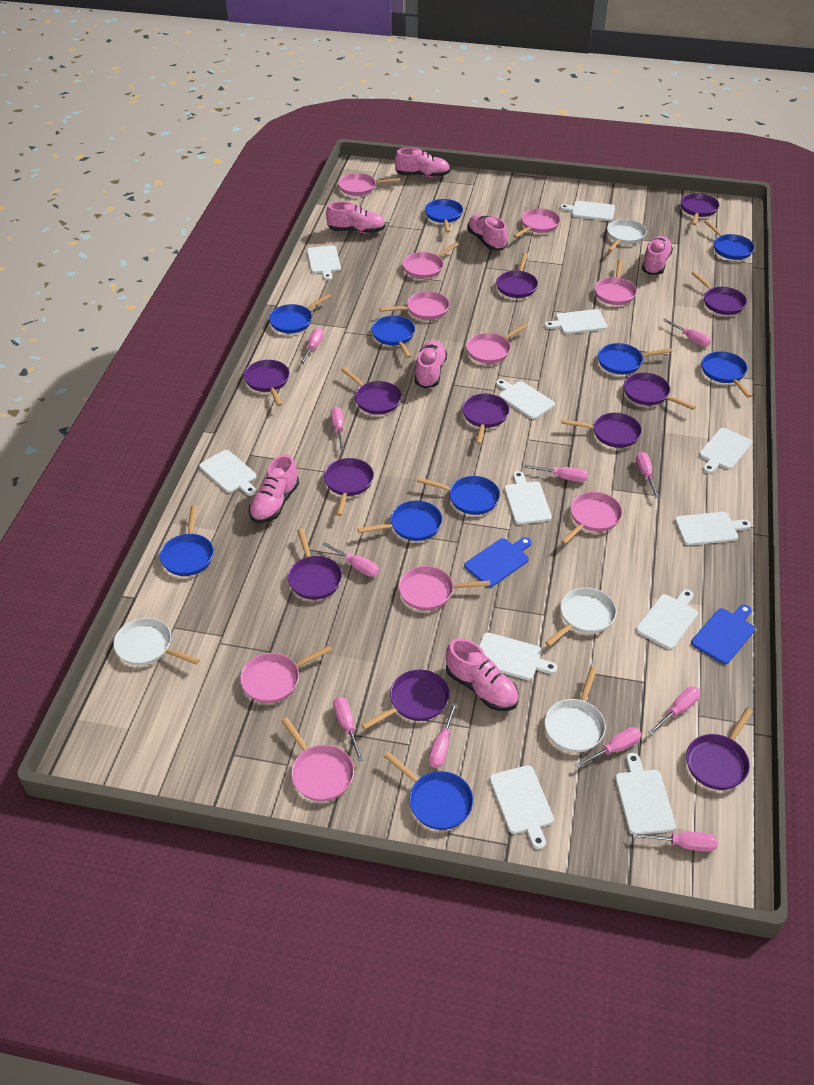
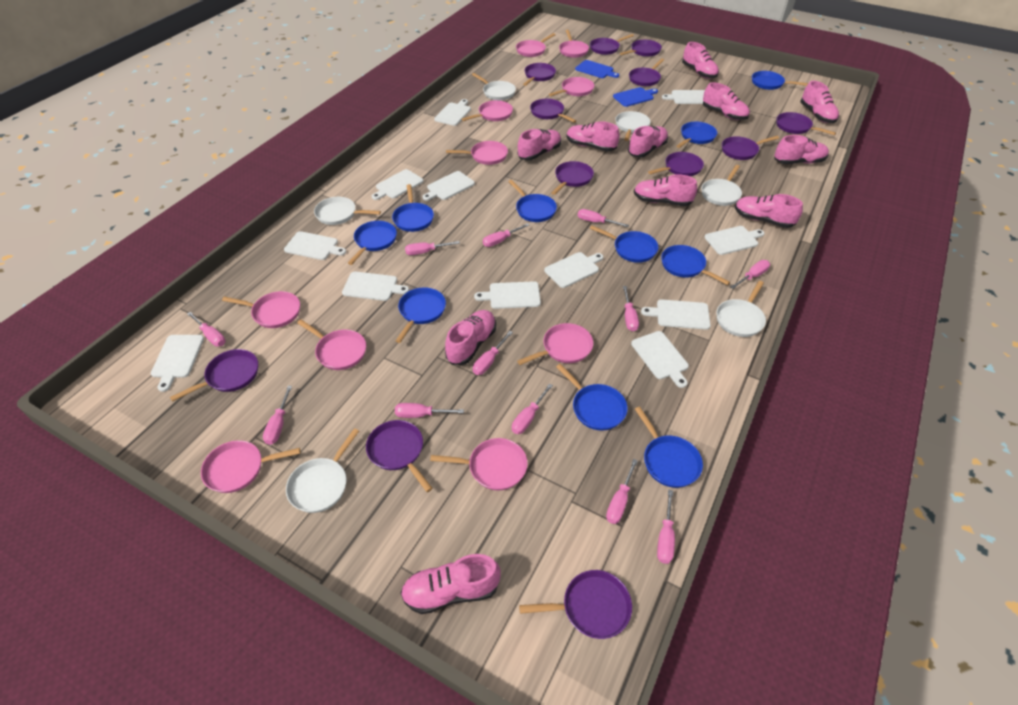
pink screwdriver: [300,328,324,364] [322,542,379,577] [331,407,344,450] [333,697,363,762] [429,702,457,768] [525,465,588,482] [575,727,641,768] [633,832,718,852] [636,452,659,498] [648,687,700,735] [663,319,711,347] = 11 -> [187,312,226,347] [263,386,292,445] [395,403,464,418] [405,241,460,255] [473,331,513,375] [483,223,529,247] [512,384,553,434] [578,209,629,227] [606,459,638,524] [623,286,639,331] [657,489,675,564] [730,260,770,289] = 12
pink shoe: [249,455,299,523] [326,201,385,234] [395,147,450,178] [415,340,447,389] [446,638,519,711] [467,214,508,250] [642,236,673,275] = 7 -> [400,554,501,614] [445,310,496,365] [517,129,561,160] [567,121,620,151] [628,126,668,157] [634,174,697,206] [682,42,719,79] [703,82,750,120] [735,194,803,228] [774,135,829,164] [800,81,839,123] = 11
white pan: [113,618,200,666] [545,588,617,646] [545,667,606,752] [607,219,647,252] = 4 -> [286,428,359,513] [314,197,381,225] [472,73,516,100] [615,111,651,141] [701,165,742,206] [716,281,766,337] = 6

